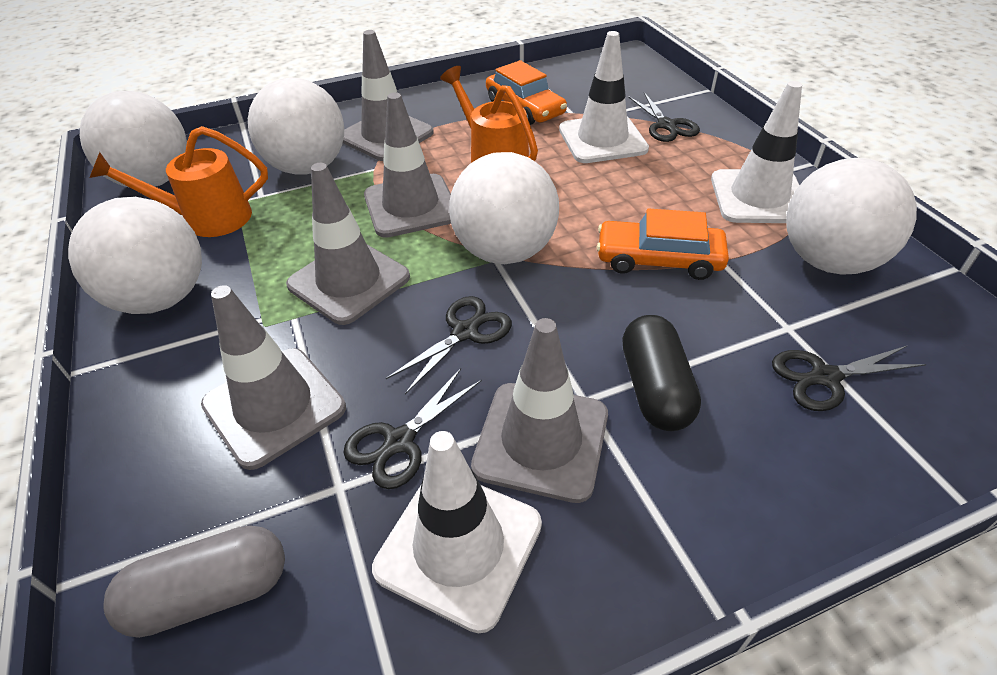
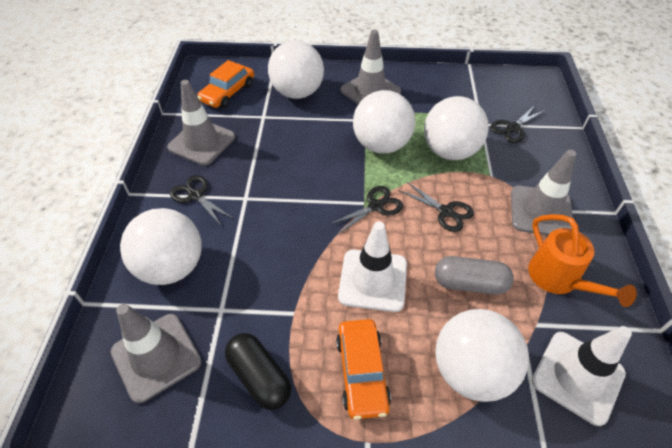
grey traffic cone: [201,285,346,470] [286,163,410,325] [343,30,434,161] [364,92,451,238] [471,318,608,503] = 5 -> [110,304,201,403] [167,80,235,166] [340,30,401,104] [511,150,576,235] = 4
orange watering can: [89,126,268,237] [440,66,538,163] = 2 -> [528,214,637,307] = 1
white traffic cone: [372,431,542,634] [559,31,649,163] [711,81,802,223] = 3 -> [338,221,407,312] [532,326,632,426] = 2

